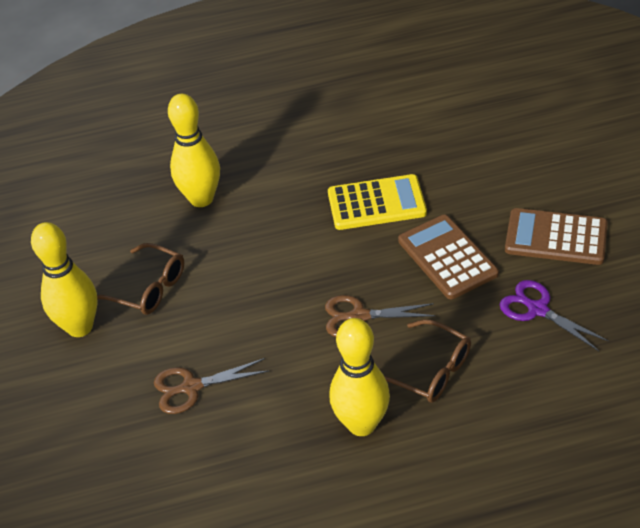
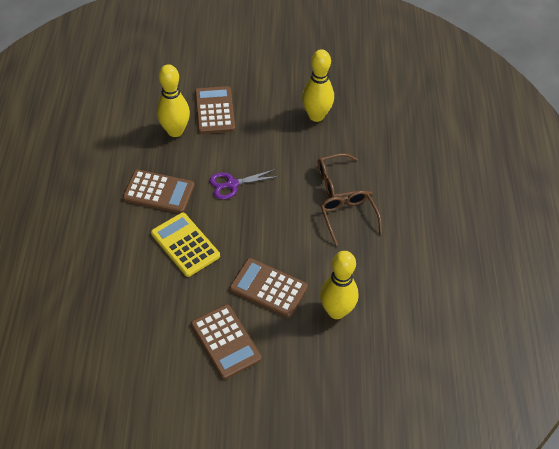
brown calculator: [398,215,499,299] [505,208,608,265] = 2 -> [123,169,195,213] [191,304,261,379] [195,86,235,134] [230,258,308,318] = 4
brown scissors: [154,358,268,414] [325,295,436,337] = 2 -> none = 0

